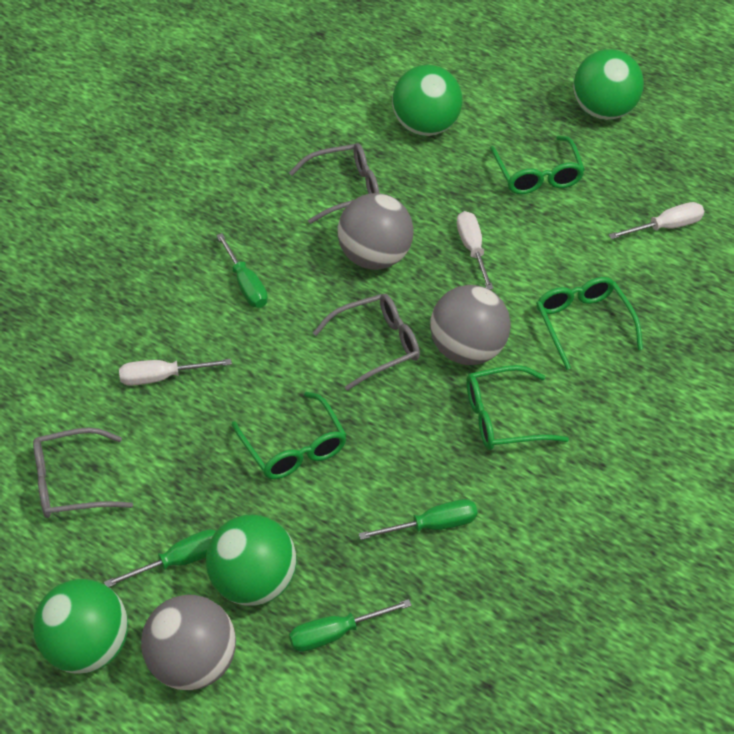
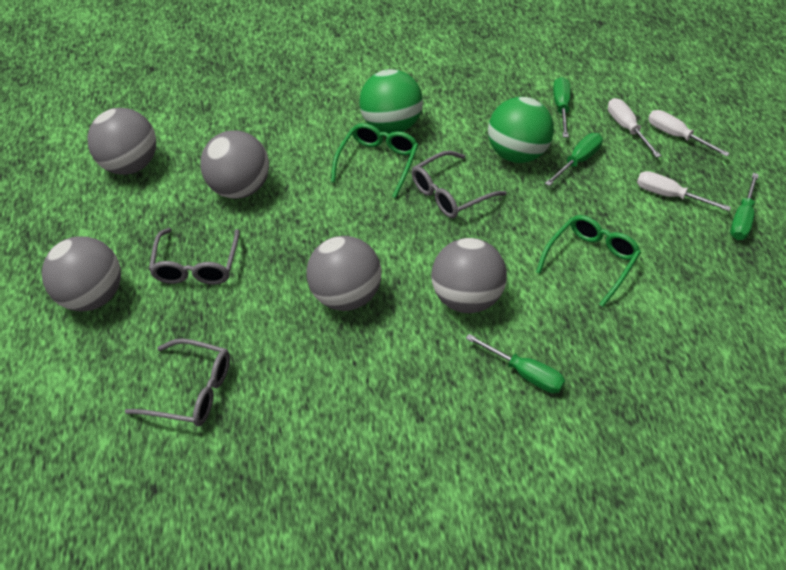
green ball: [33,579,128,674] [206,515,297,606] [392,65,462,136] [573,49,644,120] = 4 -> [359,69,423,134] [488,97,554,163] = 2
green glasses: [232,392,347,479] [466,365,569,450] [490,136,585,194] [536,277,643,370] = 4 -> [331,123,419,198] [536,215,641,307] = 2
grey ball: [141,595,236,690] [338,193,414,270] [430,285,511,365] = 3 -> [42,236,121,311] [88,108,156,175] [200,130,269,199] [306,236,381,311] [431,238,507,313] = 5

